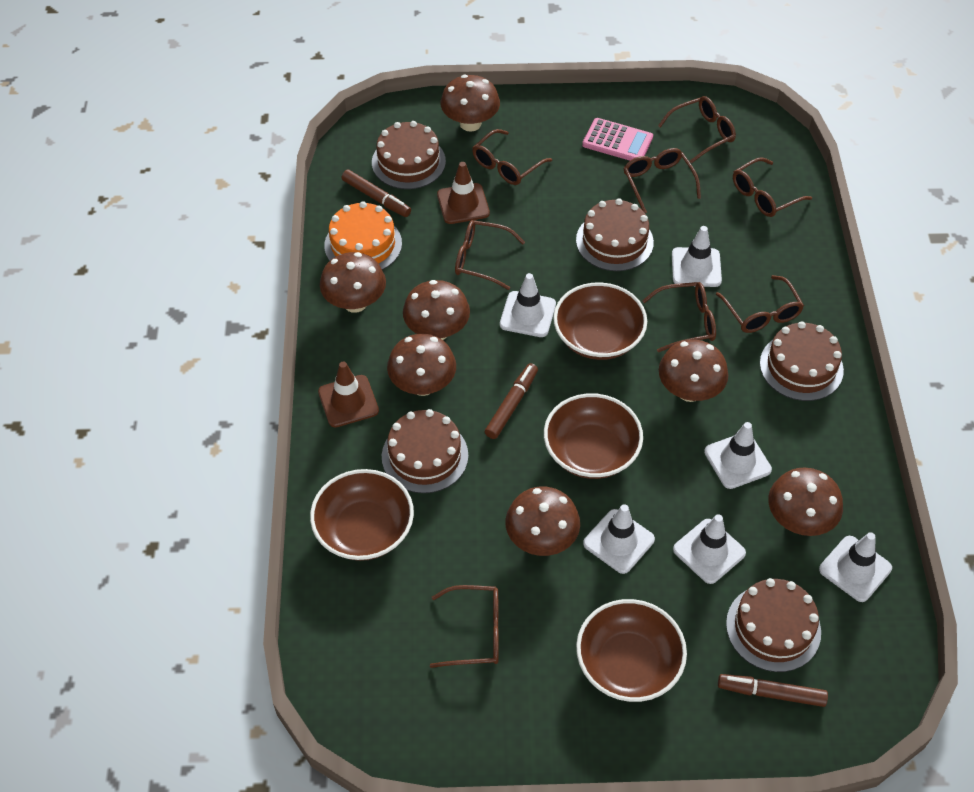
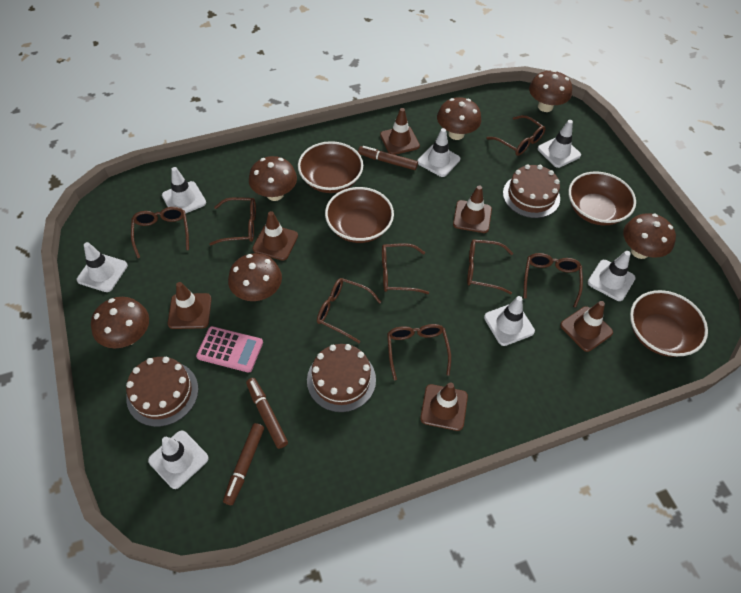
brown cake: [372,121,446,189] [382,409,468,493] [576,198,654,271] [726,578,821,672] [760,321,844,401] = 5 -> [126,357,198,427] [307,344,376,412] [503,164,560,218] = 3
brown mushroom: [320,252,386,313] [387,334,456,396] [403,280,470,340] [441,75,500,132] [505,487,580,556] [659,340,728,402] [768,467,843,536] = 7 -> [91,297,149,348] [228,253,282,301] [249,156,297,201] [437,97,481,140] [529,70,572,112] [623,213,676,259] = 6
brown traffic cone: [318,362,379,427] [437,162,490,224] = 2 -> [168,282,211,329] [252,211,298,261] [380,108,420,155] [420,382,468,431] [453,185,492,233] [560,301,613,352] = 6
orange cake: [324,201,402,270] = 1 -> none = 0
white traffic cone: [500,273,556,337] [583,504,655,574] [672,226,722,287] [673,514,746,584] [704,422,772,489] [819,532,892,602] = 6 -> [77,242,128,292] [148,431,209,489] [162,167,206,214] [417,128,460,177] [484,296,535,346] [537,120,581,168] [588,251,636,301] = 7

